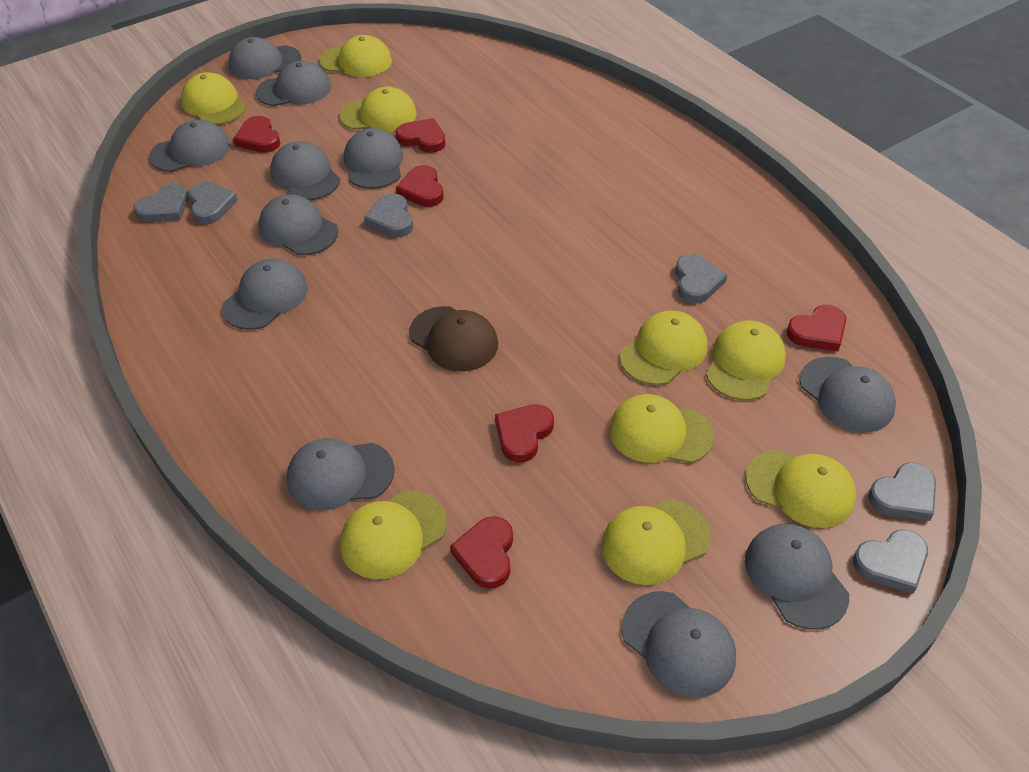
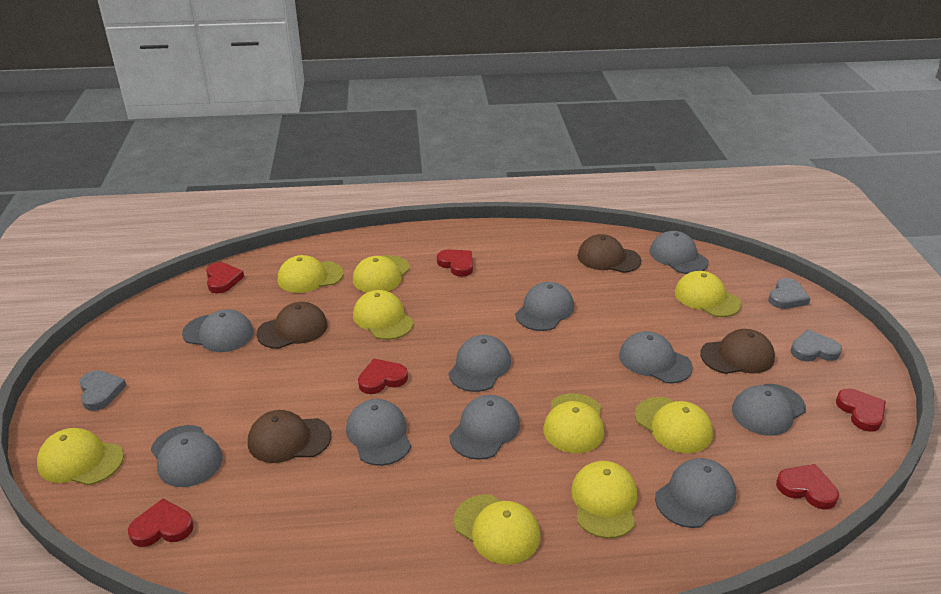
brown cap: [409,306,498,371] = 1 -> [248,410,332,463] [256,302,328,349] [578,234,641,273] [700,329,775,374] = 4
grey cap: [149,119,230,172] [222,259,307,330] [228,37,301,79] [256,61,331,106] [258,195,338,255] [270,141,340,200] [287,438,395,510] [344,128,403,189] [622,591,736,698] [745,524,849,630] [799,357,896,433] = 11 -> [151,425,223,487] [182,309,254,352] [346,399,411,466] [448,335,511,392] [449,395,520,460] [515,282,574,331] [619,331,693,383] [650,231,709,274] [655,458,736,528] [732,384,806,436] = 10
grey heart: [134,183,189,222] [188,182,238,224] [364,194,413,237] [675,254,727,303] [853,529,928,594] [868,462,936,521] = 6 -> [79,370,126,411] [768,278,811,309] [791,329,842,362] = 3

